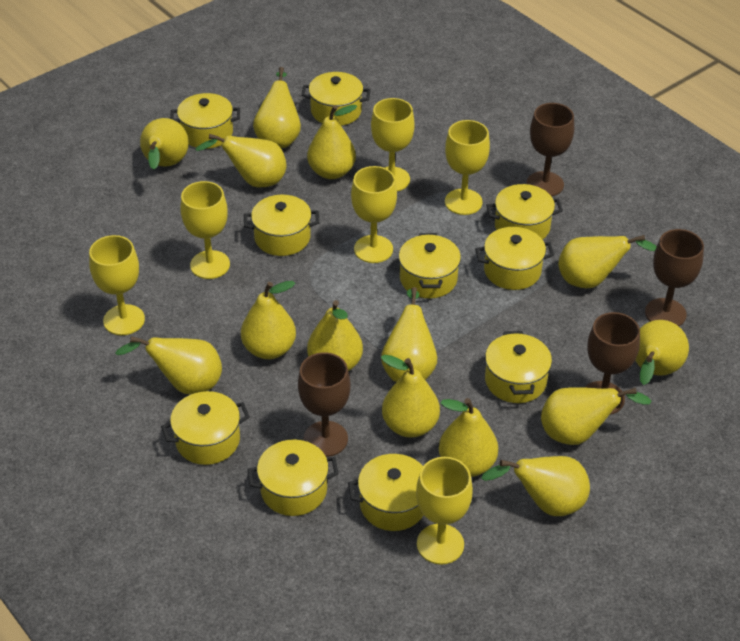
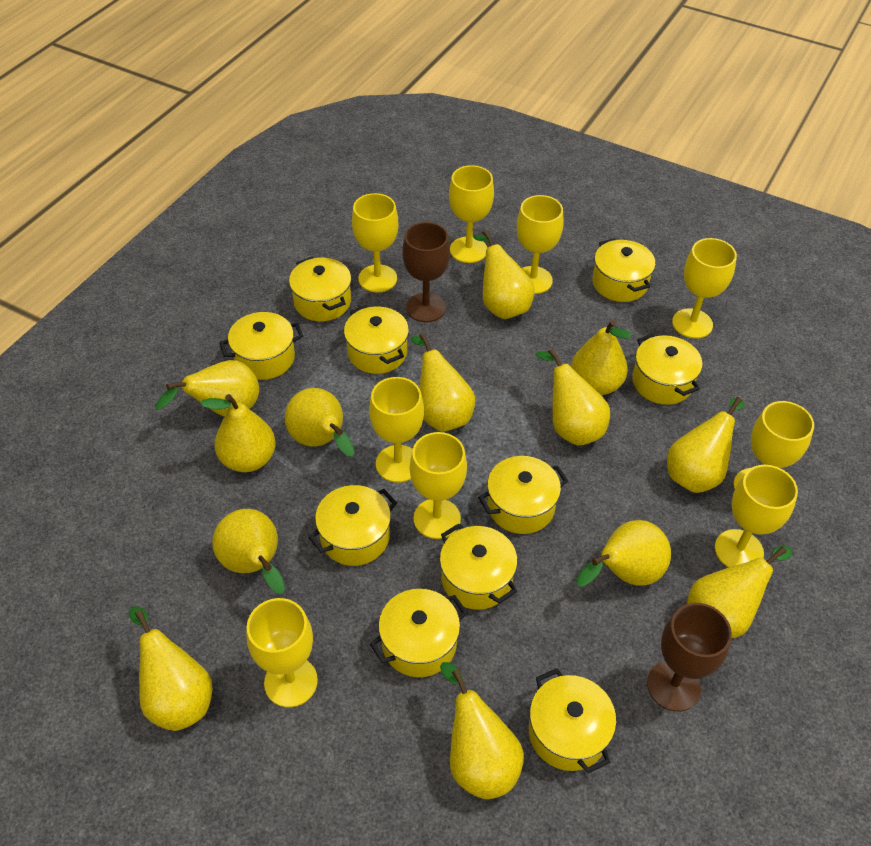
brown goblet: [298,352,350,457] [527,103,574,196] [584,312,640,415] [645,229,704,326] = 4 -> [403,222,450,322] [647,603,732,712] = 2
yellow goblet: [89,235,145,335] [181,181,230,279] [351,166,397,263] [371,98,415,191] [416,457,473,565] [445,120,490,215] = 6 -> [246,598,318,708] [352,193,398,292] [369,377,424,483] [410,432,467,539] [449,165,494,263] [517,195,563,294] [672,238,737,339] [715,465,798,568] [734,401,814,489] = 9
yellow pear: [115,336,222,395] [140,118,189,169] [195,134,287,187] [241,281,296,359] [253,67,301,148] [307,105,357,179] [307,300,363,371] [381,287,437,382] [381,355,440,438] [439,398,498,477] [481,456,590,516] [541,388,652,445] [558,235,657,288] [635,320,689,385] = 14 -> [129,606,213,731] [156,360,259,417] [200,394,276,472] [212,509,285,594] [285,388,355,457] [411,333,475,431] [440,662,524,799] [473,230,535,319] [535,348,610,446] [571,320,632,395] [576,520,671,587] [667,397,744,493] [687,546,792,639] = 13

